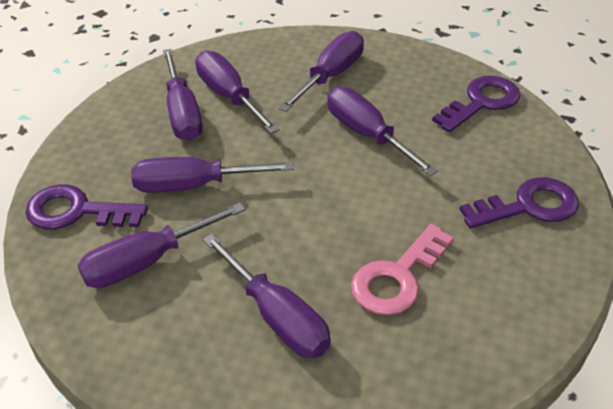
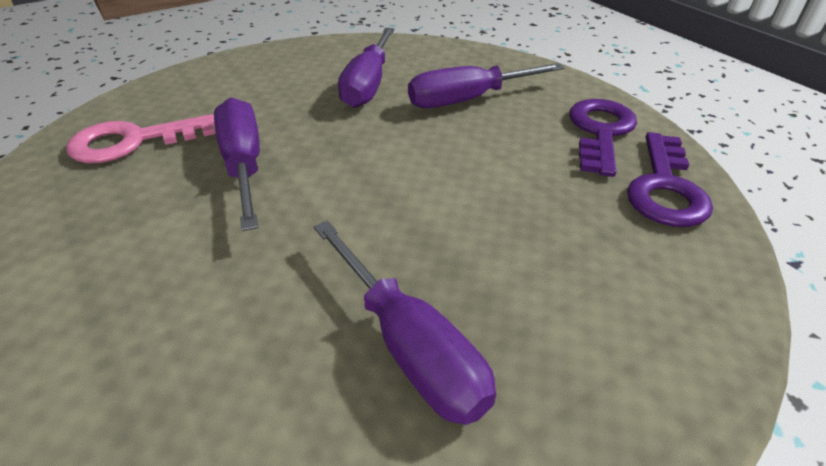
purple key: [25,184,148,230] [432,76,520,132] [460,177,579,228] = 3 -> [569,99,637,177] [627,132,713,227] = 2
purple screwdriver: [77,203,245,288] [131,157,294,193] [163,49,203,141] [195,50,280,134] [203,234,331,358] [279,31,364,112] [327,87,438,176] = 7 -> [214,97,260,231] [314,220,496,425] [338,28,394,108] [408,63,565,108] = 4

